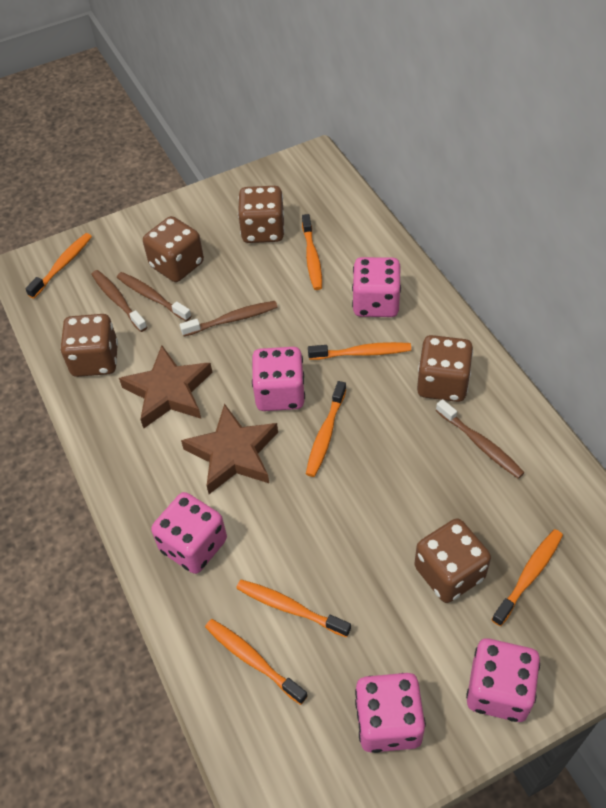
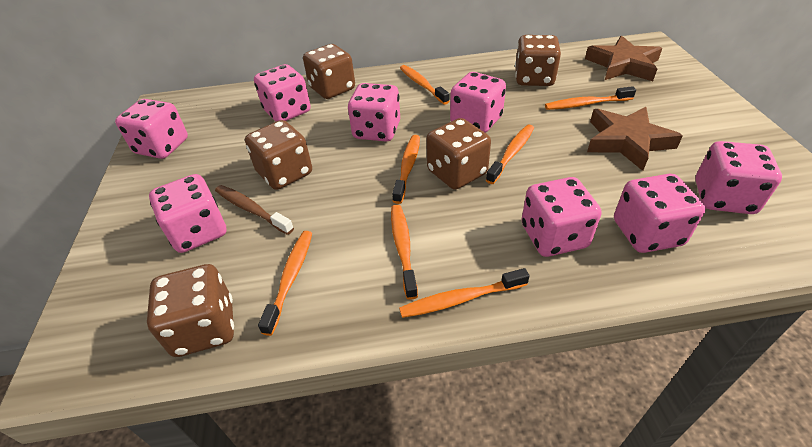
brown toothbrush: [91,270,147,332] [117,272,191,322] [180,301,278,337] [436,399,525,479] = 4 -> [215,185,294,235] = 1
pink dice: [151,492,227,574] [252,347,305,411] [352,257,401,317] [355,673,426,753] [466,638,540,722] = 5 -> [115,99,188,159] [149,174,227,253] [254,64,311,121] [348,83,400,142] [450,72,506,133] [522,177,602,257] [614,174,706,253] [695,141,782,214] = 8

